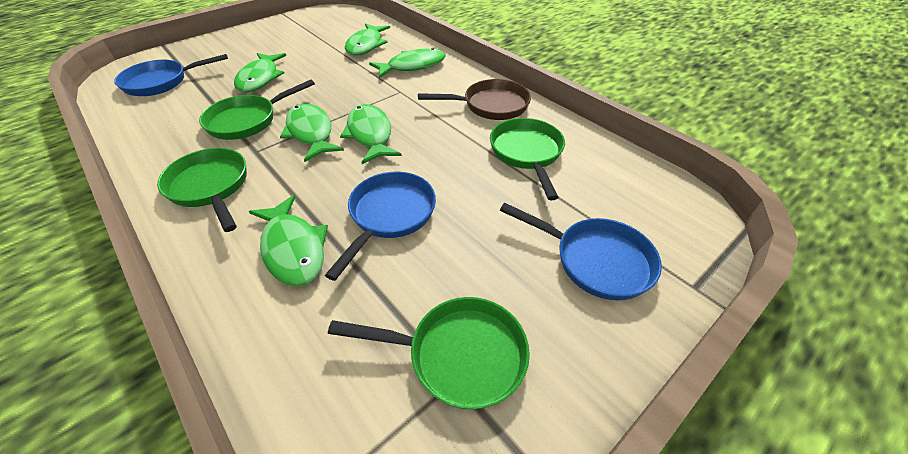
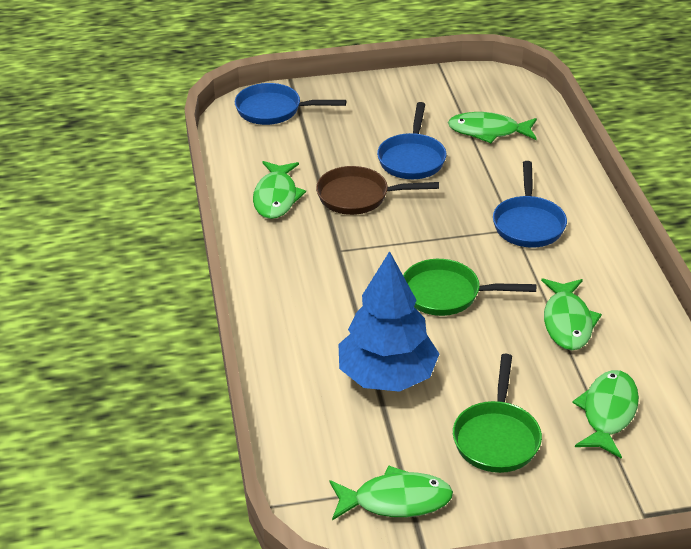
blue tree: none = 0 -> [338,251,439,392] = 1
green fish: [234,53,286,92] [249,195,328,286] [280,103,344,162] [340,104,402,164] [345,23,390,55] [369,48,446,78] = 6 -> [253,161,306,219] [329,465,453,520] [448,112,537,143] [541,279,602,350] [572,370,639,459] = 5
green pan: [157,148,247,232] [199,80,315,140] [328,297,530,410] [490,118,565,200] = 4 -> [403,259,536,316] [453,354,542,473] = 2

